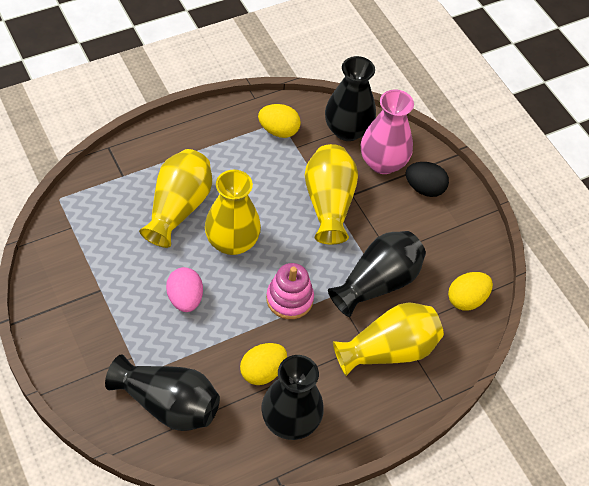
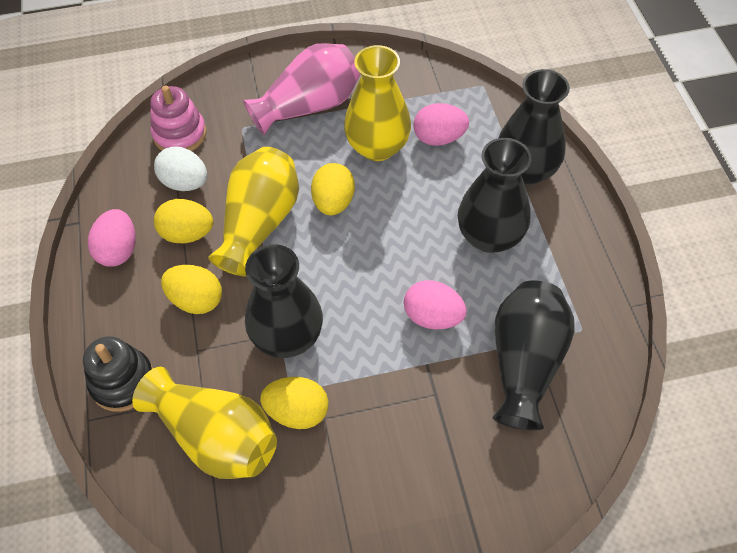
black egg: [406,162,449,197] = 1 -> none = 0
black stacking toy: none = 0 -> [83,336,153,412] = 1
pink egg: [166,267,203,312] = 1 -> [88,209,136,267] [404,280,467,329] [413,103,469,146] = 3
white egg: none = 0 -> [154,146,207,191] = 1
yellow egg: [240,343,287,385] [258,104,301,138] [448,272,493,311] = 3 -> [154,199,213,243] [161,265,222,314] [260,377,328,429] [311,163,355,215] = 4
yellow vase: [139,149,212,248] [205,170,261,255] [304,144,358,245] [333,302,444,376] = 4 -> [132,367,277,479] [208,147,299,277] [344,45,411,161] = 3

